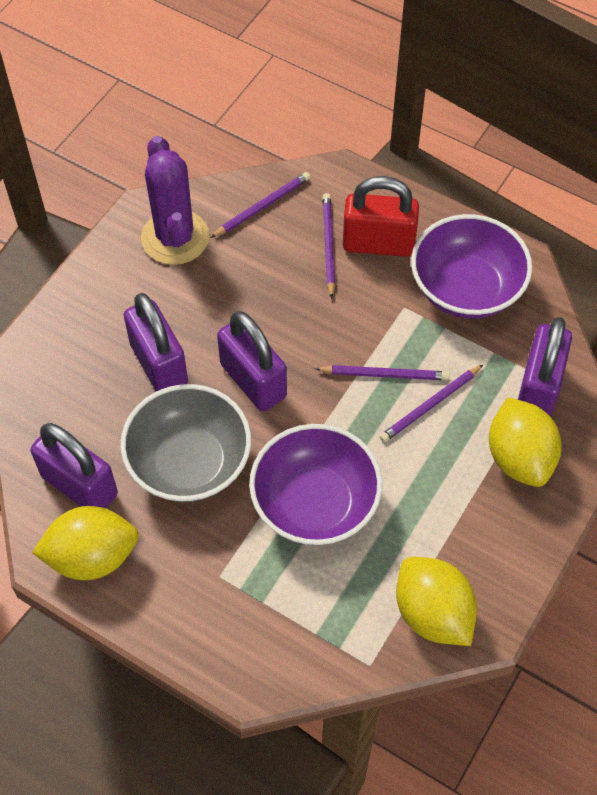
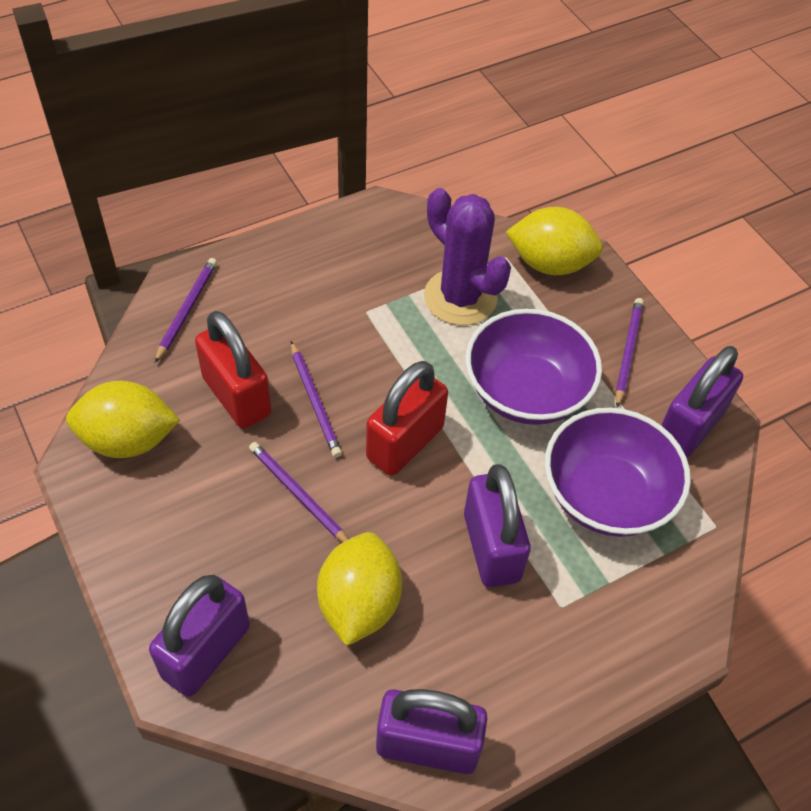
grey bowl: [120,384,251,502] = 1 -> none = 0
red padlock: [343,176,419,257] = 1 -> [195,311,271,429] [366,361,448,476] = 2

